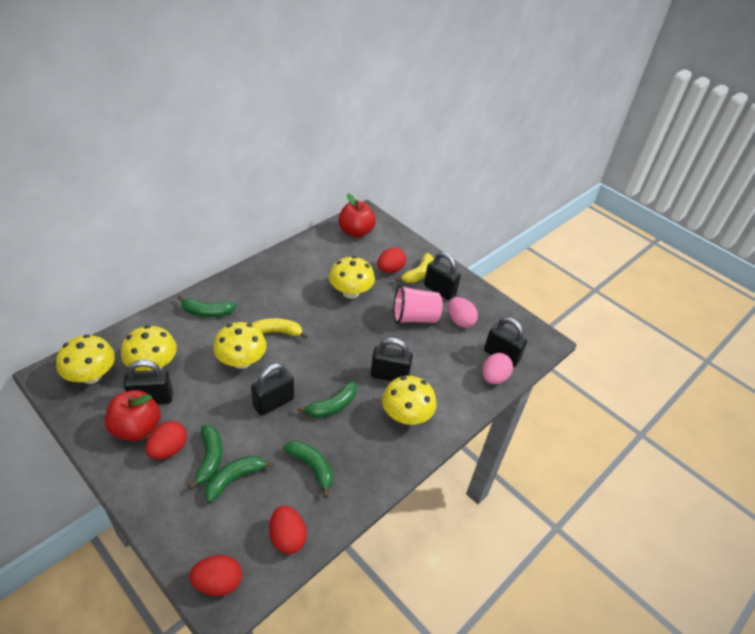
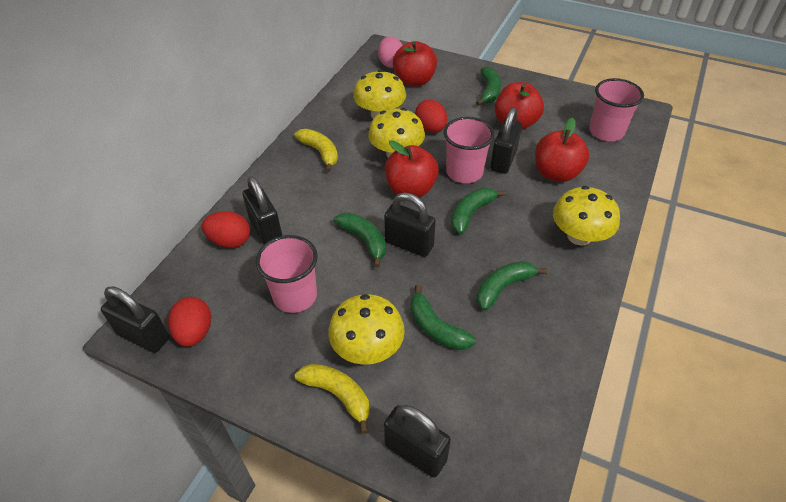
pink cup: [393,285,443,324] = 1 -> [256,235,318,313] [443,117,494,183] [589,78,644,141] = 3
pink egg: [448,297,478,328] [482,353,513,384] = 2 -> [378,36,403,68] = 1
red apple: [105,390,160,441] [339,193,376,238] = 2 -> [385,140,439,197] [393,41,437,86] [495,82,544,130] [535,118,589,182] = 4
red egg: [146,421,187,459] [189,555,242,596] [269,506,307,554] [377,247,406,273] = 4 -> [168,297,211,347] [202,211,250,248] [415,99,447,133] = 3
yellow mushroom: [56,334,115,384] [121,325,177,371] [213,322,266,369] [329,256,375,299] [382,376,437,425] = 5 -> [328,294,405,365] [353,70,406,119] [368,108,425,157] [553,186,620,246] = 4

